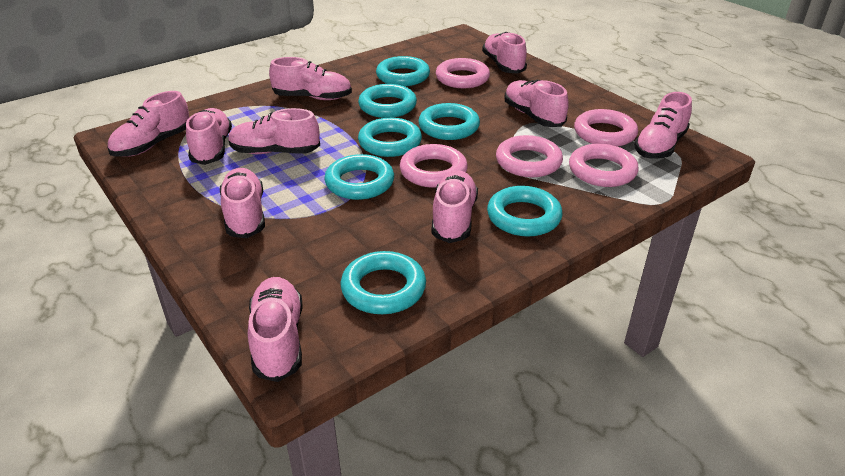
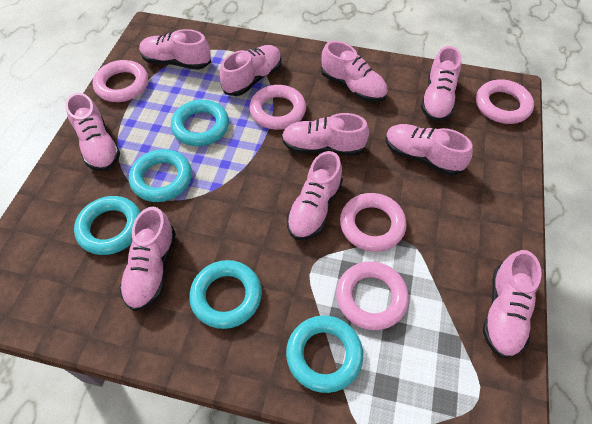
turquoise ring: [324,154,394,200] [341,251,426,314] [358,84,417,118] [358,118,422,157] [376,56,430,86] [418,103,480,140] [487,186,563,237] = 7 -> [74,196,141,255] [129,149,192,202] [171,100,229,146] [189,260,262,329] [286,315,363,393] = 5

